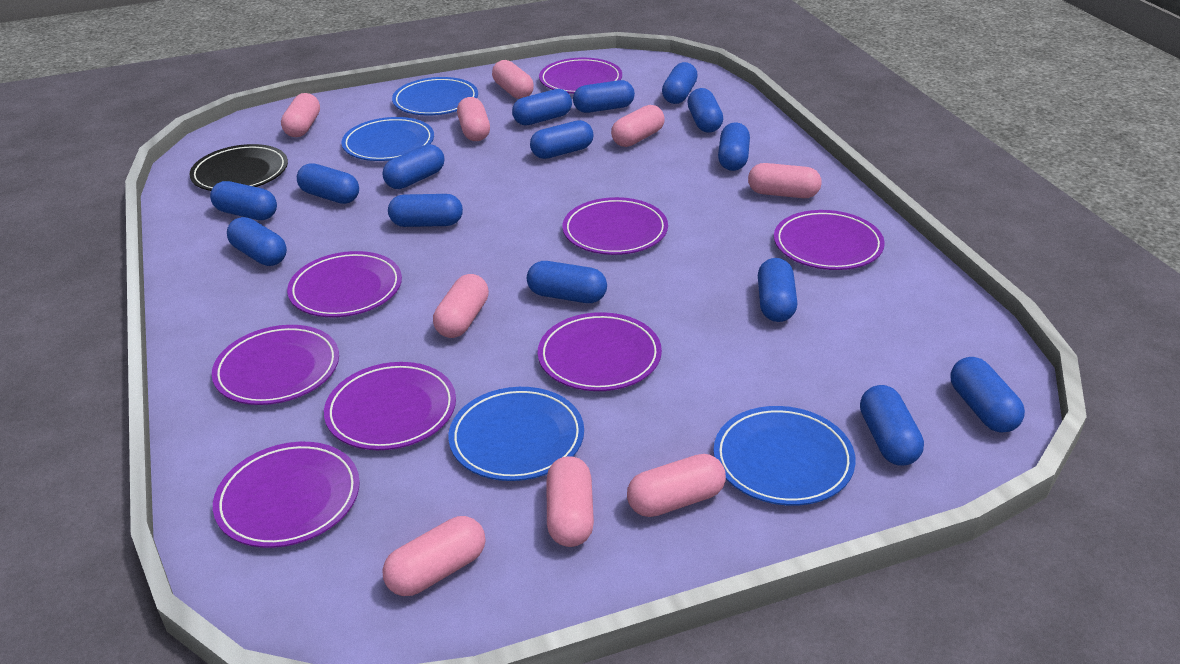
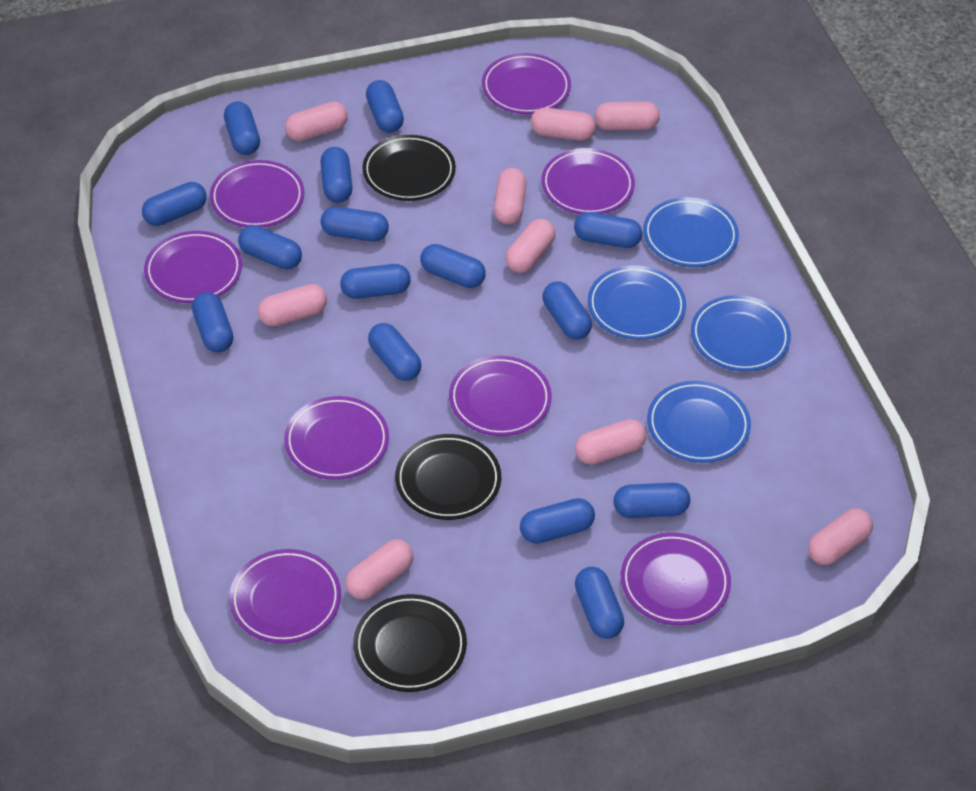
black plate: [189,144,288,191] = 1 -> [353,594,467,692] [363,135,456,201] [395,434,501,520] = 3

